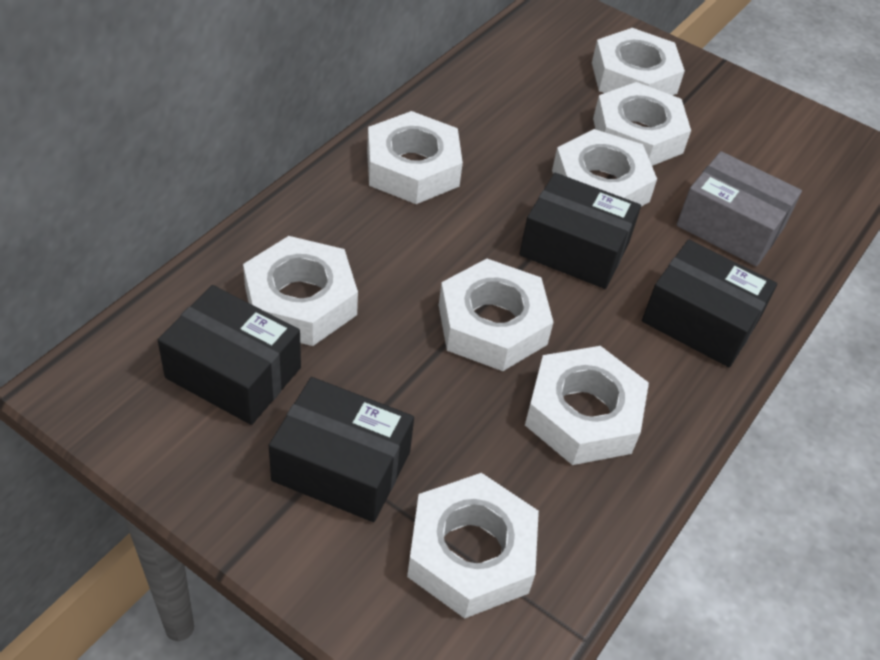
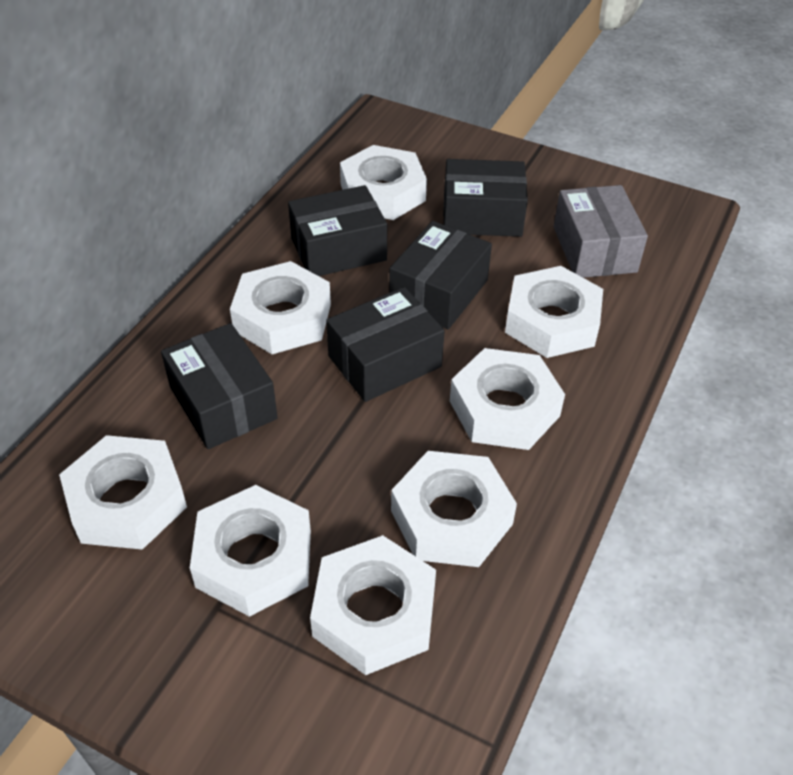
black box: [158,285,301,425] [269,377,414,522] [519,173,641,289] [642,240,777,367] = 4 -> [161,323,278,449] [288,185,387,276] [326,287,445,402] [389,221,492,329] [443,159,528,237] = 5

